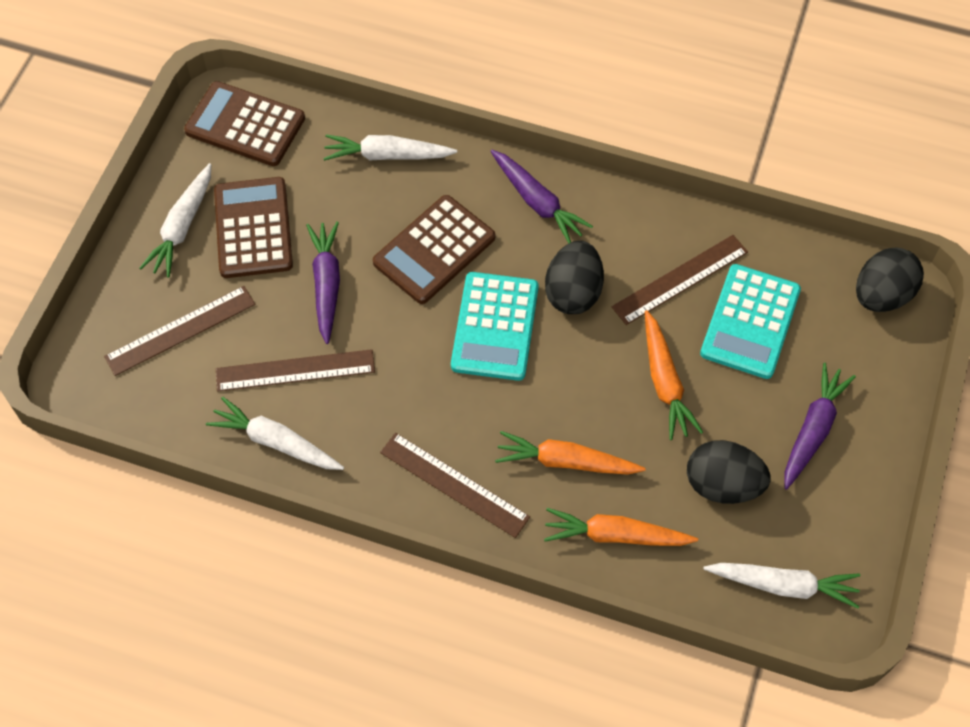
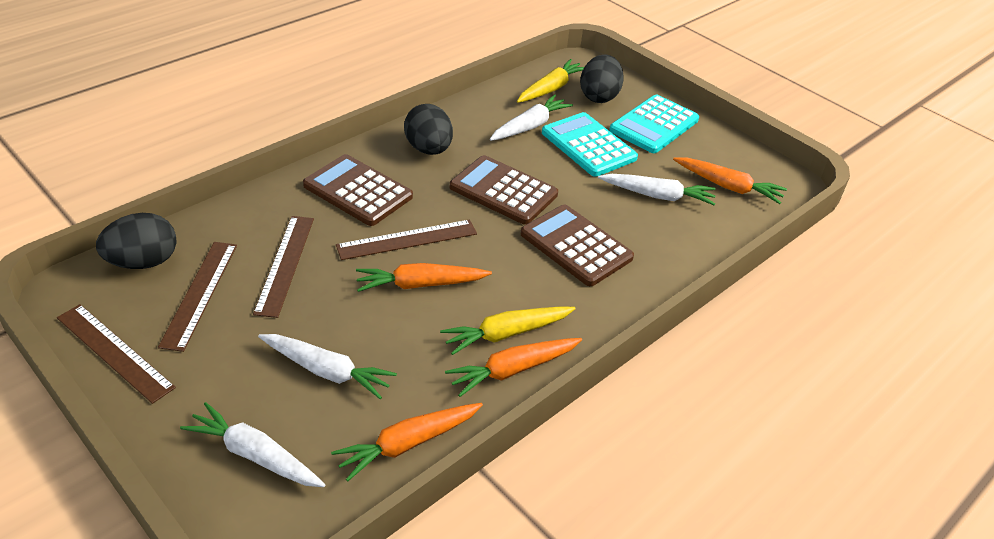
orange carrot: [495,431,646,475] [544,508,698,546] [645,310,703,440] = 3 -> [331,403,483,481] [356,263,492,292] [445,338,582,397] [673,157,787,204] = 4
purple carrot: [306,221,340,344] [490,150,593,243] [785,363,856,490] = 3 -> none = 0
yellow carrot: none = 0 -> [440,306,576,355] [517,59,584,103] = 2

